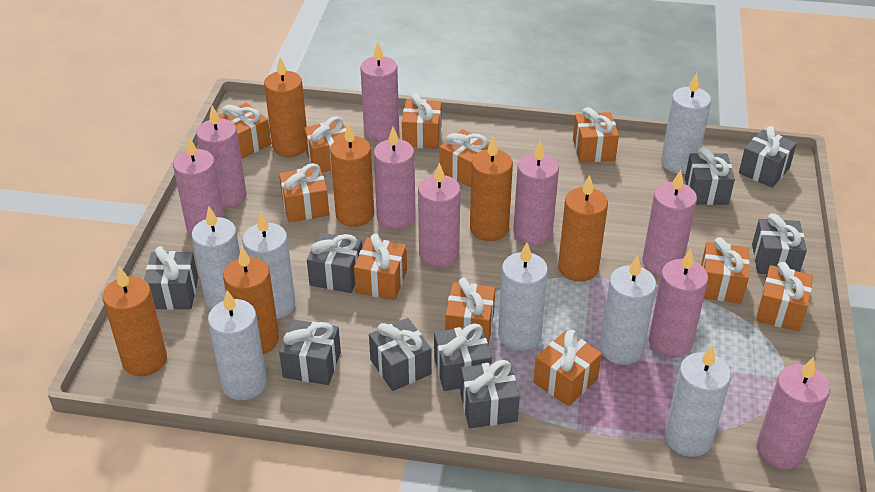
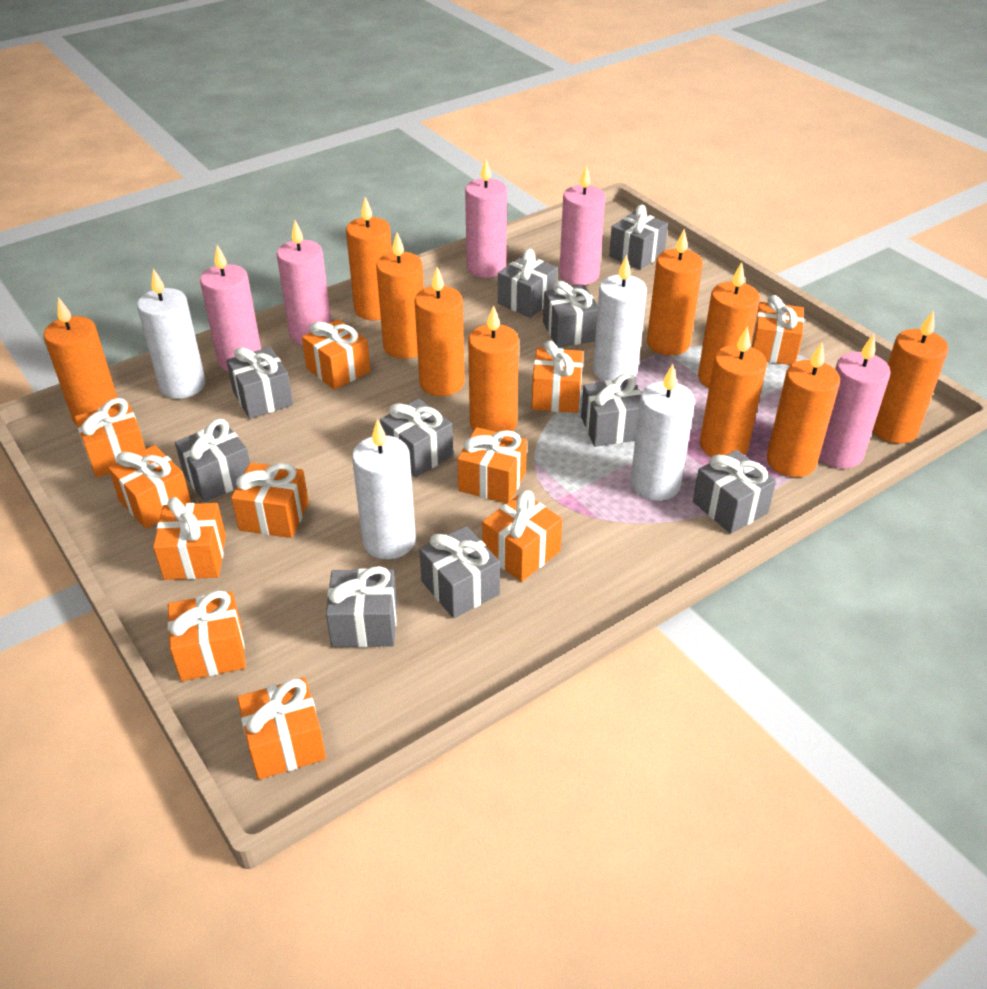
grey gift: [144,246,198,310] [279,319,341,385] [307,233,362,293] [369,318,432,391] [434,323,492,391] [460,360,520,428] [685,147,735,205] [739,126,797,188] [752,213,807,274] = 9 -> [175,419,250,502] [226,347,293,419] [326,566,397,648] [380,399,453,477] [419,526,500,618] [498,249,558,318] [543,281,598,348] [581,374,641,447] [609,205,668,270] [693,450,776,534] = 10
orange candle: [103,267,167,376] [223,247,279,354] [264,57,307,157] [330,123,374,227] [470,136,513,241] [558,175,608,282] = 6 -> [43,297,118,425] [346,197,392,320] [376,232,424,359] [414,267,465,396] [468,305,519,432] [647,229,703,355] [698,262,760,388] [700,326,767,457] [767,342,840,477] [872,310,948,444] = 10
pink candle: [173,136,225,237] [196,106,247,208] [360,42,399,141] [374,127,416,230] [418,163,461,268] [513,140,559,245] [642,170,697,276] [649,249,708,358] [756,357,830,469] = 9 -> [200,245,261,371] [277,220,331,345] [465,159,507,278] [559,165,605,285] [819,334,891,469] = 5
white candle: [191,207,240,310] [208,290,267,400] [242,212,296,319] [498,242,548,351] [600,255,656,365] [661,73,711,174] [665,345,731,457] = 7 -> [137,269,206,399] [352,419,416,559] [593,255,647,381] [630,364,695,501] = 4

